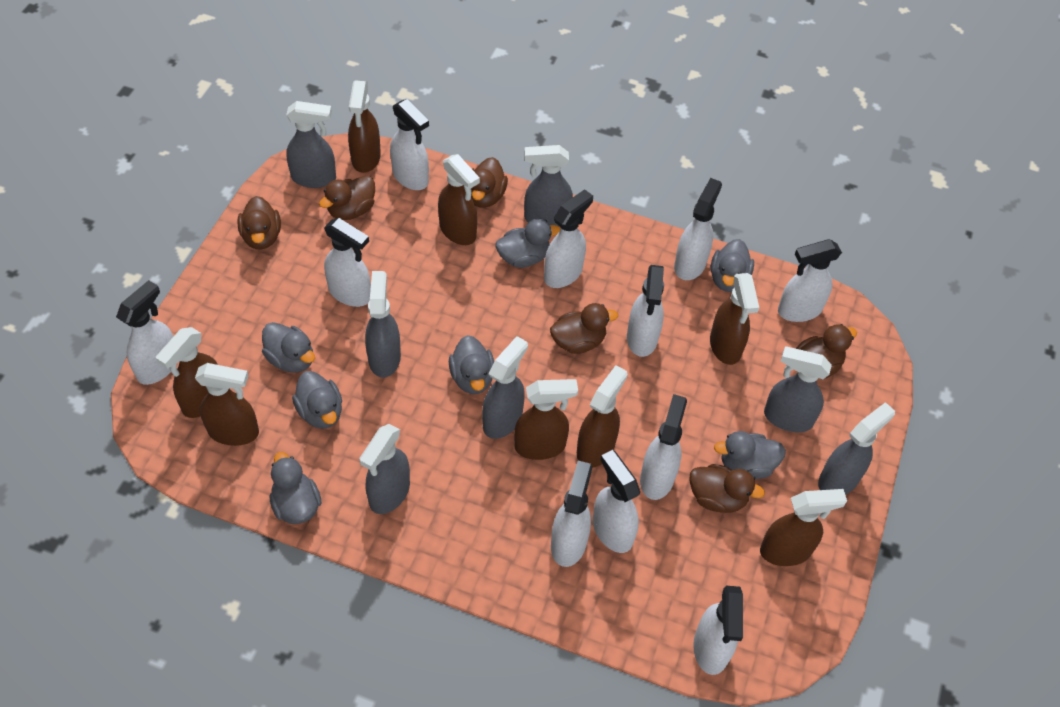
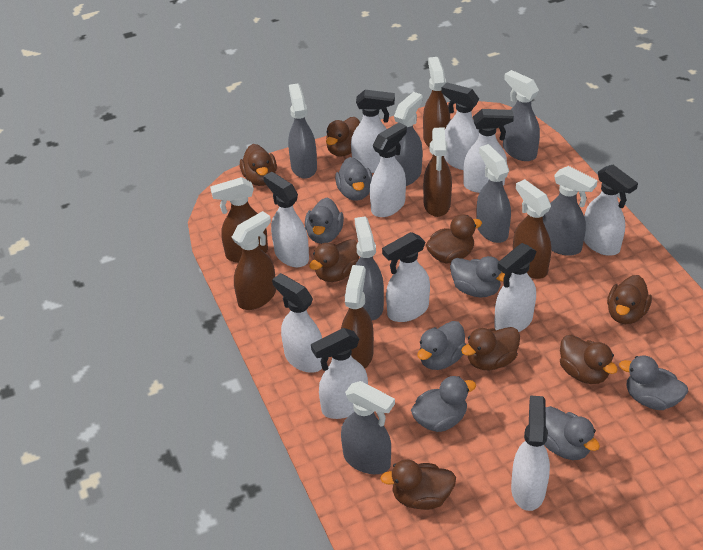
brown duck: [237,196,281,250] [319,175,375,220] [471,157,508,208] [550,303,618,354] [689,464,765,513] [796,324,857,379] = 6 -> [240,144,277,186] [309,239,359,282] [326,117,360,157] [380,459,456,510] [426,214,482,264] [461,327,520,370] [560,335,618,384] [607,275,652,324] = 8
brown spray bottle: [156,327,218,418] [195,363,259,446] [348,80,381,173] [438,154,480,245] [514,379,578,460] [577,365,627,468] [710,273,759,365] [760,489,847,566] = 8 -> [210,177,268,263] [231,211,276,310] [341,265,374,369] [423,57,450,148] [423,128,452,217] [513,179,551,279] = 6

